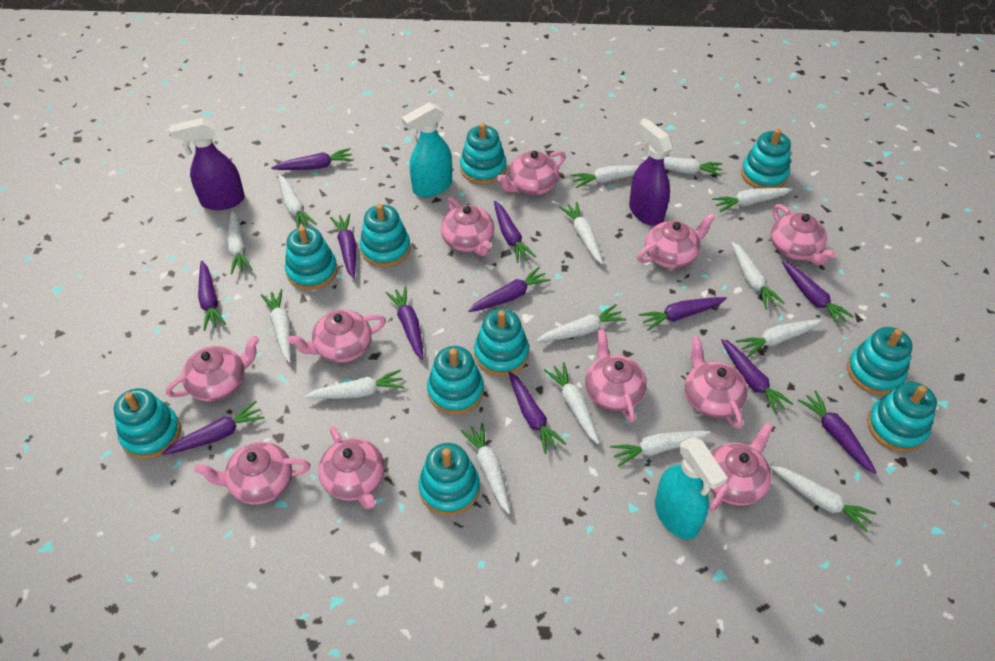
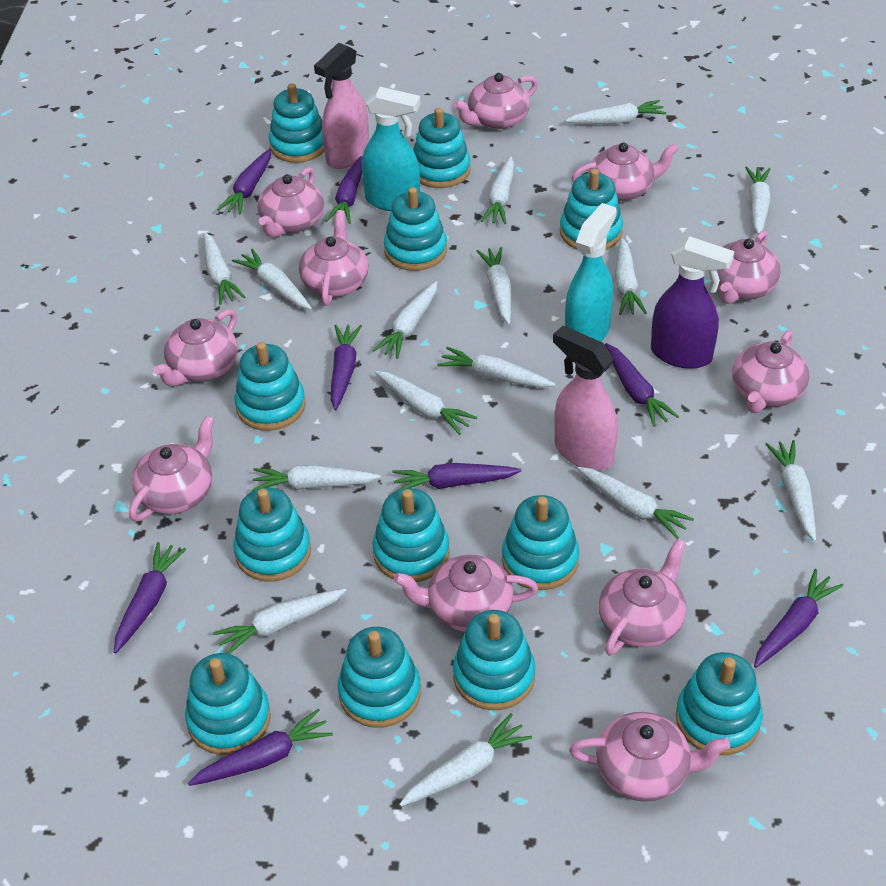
pink spray bottle: none = 0 -> [314,43,369,169] [553,325,618,470] = 2
purple carrot: [162,401,265,455] [198,261,226,331] [271,148,353,170] [330,213,356,279] [386,286,424,360] [468,267,551,312] [494,201,536,263] [509,372,566,454] [639,297,727,331] [721,339,793,415] [782,261,854,326] [798,390,877,474] = 12 -> [114,542,186,653] [188,708,333,786] [217,149,271,215] [325,156,362,224] [331,325,362,410] [392,463,521,491] [605,343,679,427] [754,569,844,668] = 8
purple spray bottle: [170,118,245,210] [629,119,673,226] = 2 -> [651,236,734,369] = 1
turquoise stacking toy: [114,388,181,459] [285,226,337,290] [360,204,411,267] [419,443,480,516] [427,346,484,415] [460,123,506,184] [474,309,529,376] [741,129,791,188] [847,327,913,395] [867,382,937,452] = 10 -> [185,653,271,755] [233,488,311,582] [234,342,306,431] [269,83,325,163] [338,627,421,728] [372,488,450,582] [384,187,447,271] [413,108,471,188] [453,610,535,710] [502,495,579,590] [560,169,623,250] [676,652,763,755] = 12

